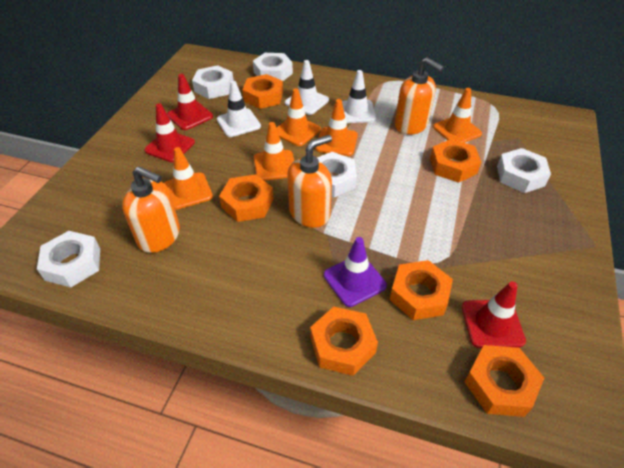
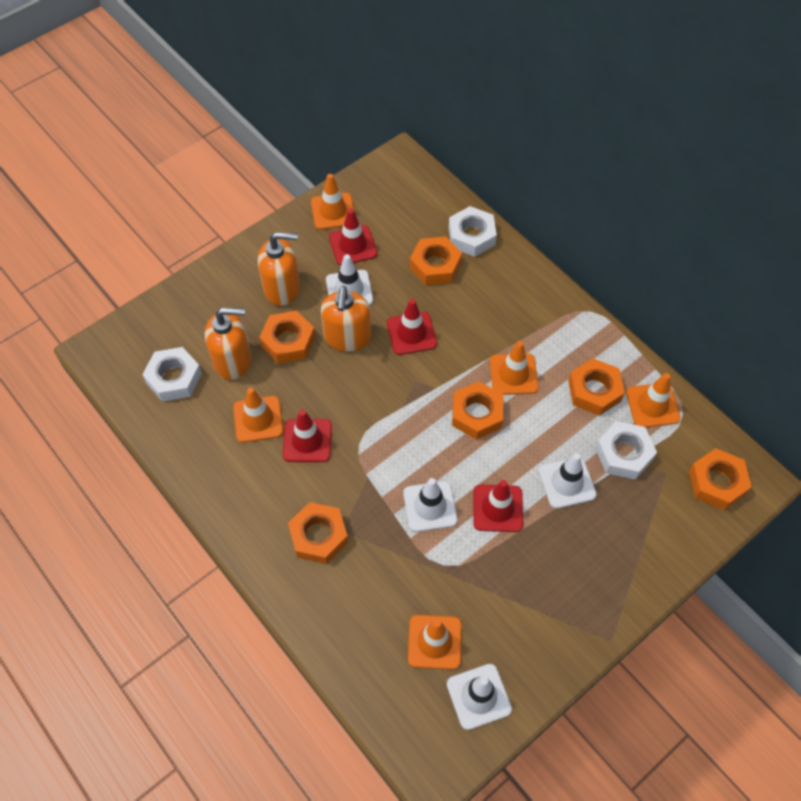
purple traffic cone: [324,237,387,307] = 1 -> none = 0
red traffic cone: [144,103,195,162] [167,74,213,130] [462,282,526,348] = 3 -> [283,409,332,462] [329,209,378,265] [387,299,437,355] [474,480,523,532] = 4
white nut: [37,231,100,287] [192,65,234,99] [253,53,293,81] [317,152,357,198] [497,148,551,193] = 5 -> [142,347,202,402] [449,206,497,257] [595,421,657,480] = 3
white traffic cone: [217,81,261,137] [285,60,329,115] [342,70,376,123] = 3 -> [326,254,373,305] [403,478,458,532] [447,664,512,730] [539,453,597,509] = 4

